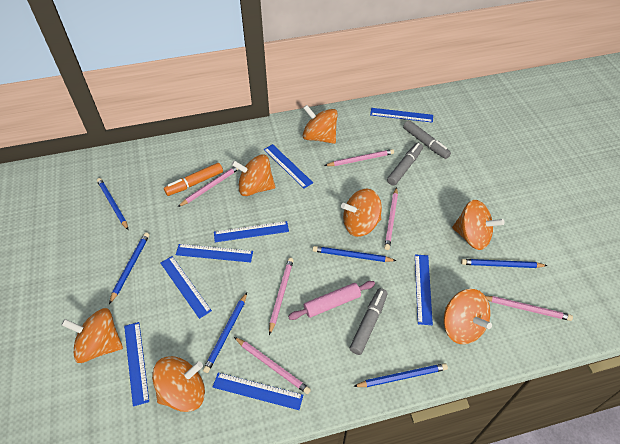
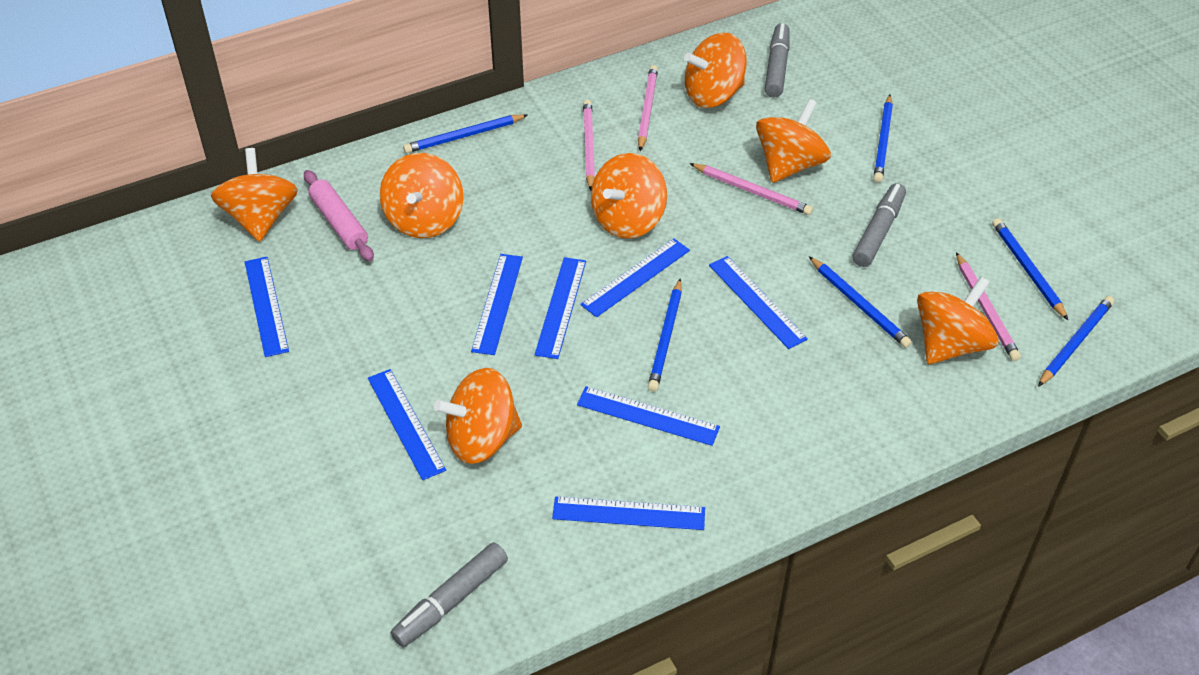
orange marker: [164,163,223,196] = 1 -> none = 0
pink pencil: [178,167,239,207] [234,337,311,394] [269,258,294,335] [324,149,394,166] [384,187,398,250] [485,296,573,321] = 6 -> [583,100,595,190] [638,65,658,151] [689,163,813,215] [956,252,1021,361] = 4

